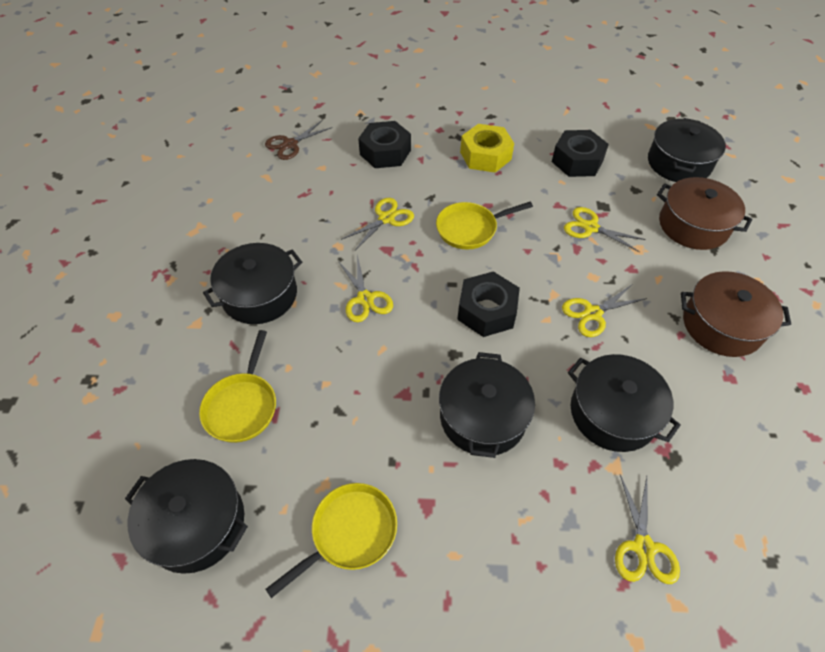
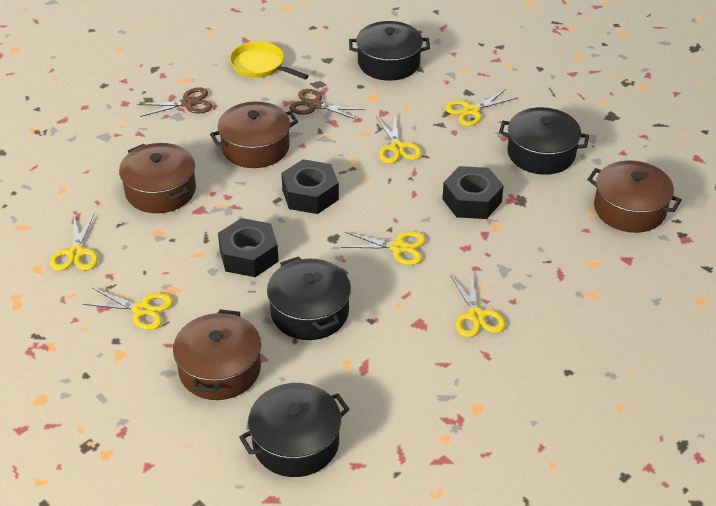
black pot: [125,459,248,574] [203,243,302,324] [439,352,535,458] [568,354,681,452] [648,118,726,182] = 5 -> [239,383,350,477] [267,257,351,340] [349,21,430,81] [499,107,589,175] = 4
brown pot: [657,177,752,250] [681,271,791,357] = 2 -> [119,143,196,213] [173,309,261,400] [210,101,298,168] [587,160,682,233] = 4
brown scissors: [265,120,333,160] = 1 -> [137,88,212,117] [289,89,365,120] = 2
yellow nut: [460,124,514,173] = 1 -> none = 0
yellow pan: [199,330,276,443] [265,483,397,598] [436,202,533,249] = 3 -> [230,41,309,79] = 1
yellow scissors: [338,255,393,322] [341,198,414,250] [562,285,647,337] [564,207,646,252] [615,474,680,584] = 5 -> [50,214,98,271] [83,288,173,330] [341,231,426,265] [377,117,422,164] [445,89,517,126] [450,271,505,337] = 6

